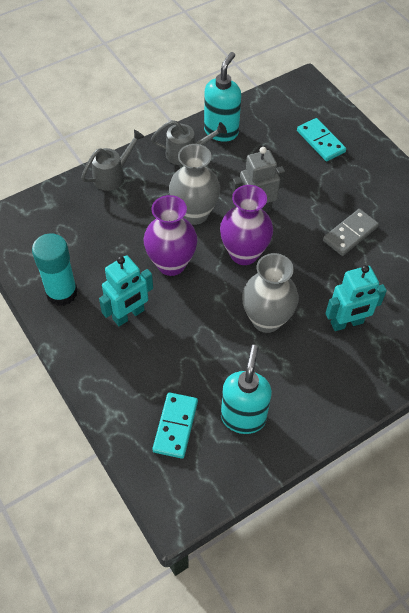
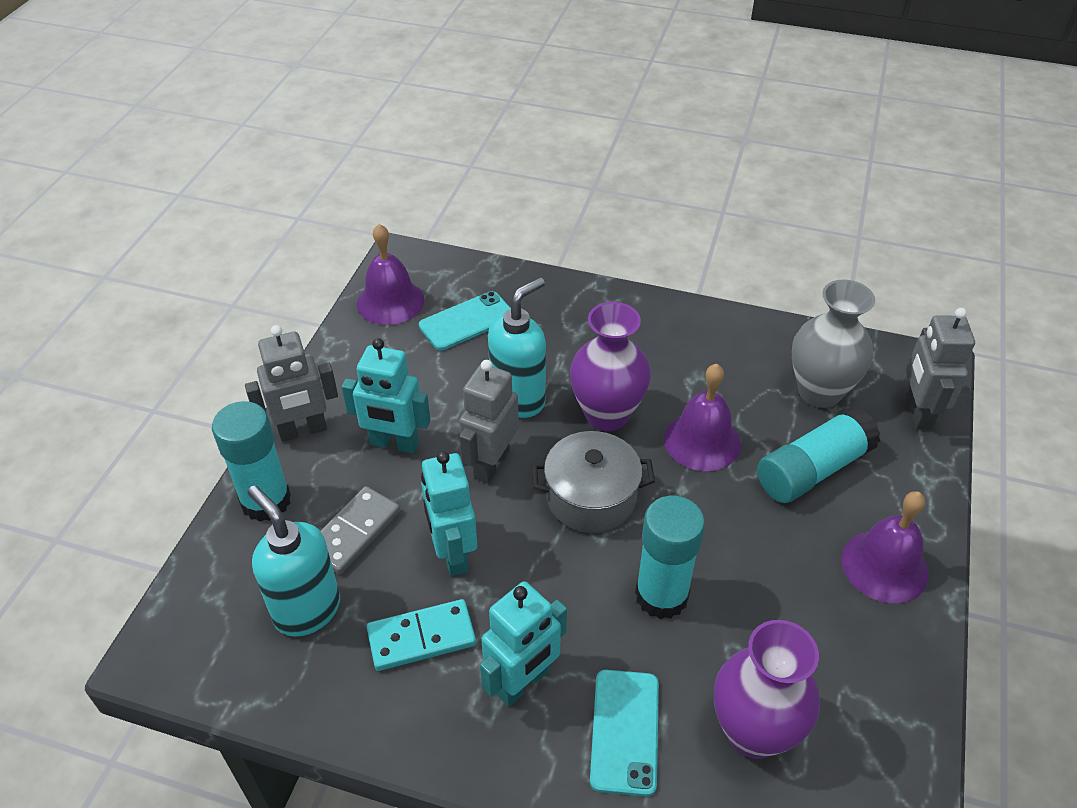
grey pot: none = 0 -> [532,431,655,533] = 1
grey robot: [232,147,285,212] = 1 -> [245,325,338,442] [459,360,519,484] [906,308,975,430] = 3
grey vase: [169,144,220,225] [242,253,299,333] = 2 -> [792,280,875,408] = 1
grey watering can: [81,130,144,191] [151,120,227,165] = 2 -> none = 0
purple bell: none = 0 -> [357,224,424,325] [664,364,741,471] [842,491,929,603] = 3
turquoise domino: [152,392,198,459] [297,118,346,161] = 2 -> [367,599,476,671] = 1
turquoise glue stick: [32,233,78,306] = 1 -> [212,401,291,522] [635,496,705,619] [757,407,880,503] = 3
turquoise phone: none = 0 -> [419,291,511,350] [590,670,659,797] = 2
turquoise robot: [99,255,153,326] [325,265,387,331] = 2 -> [342,338,431,454] [421,451,477,576] [480,581,567,706] = 3

